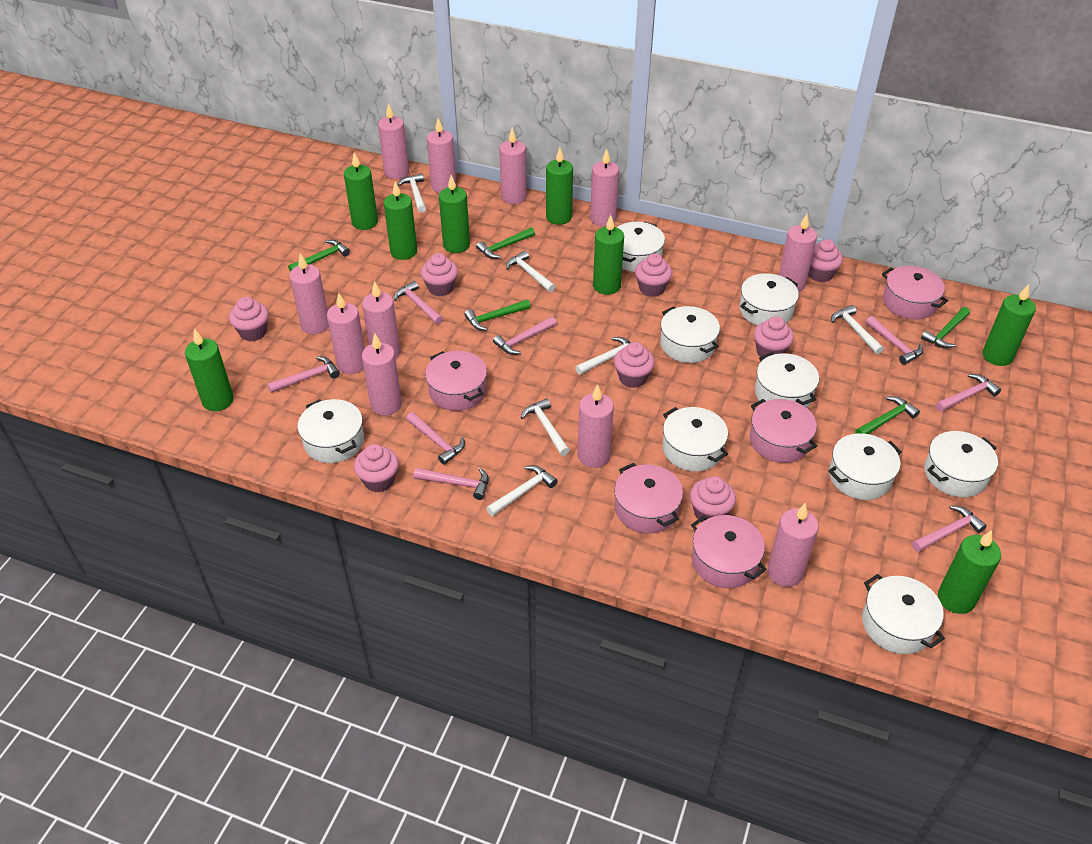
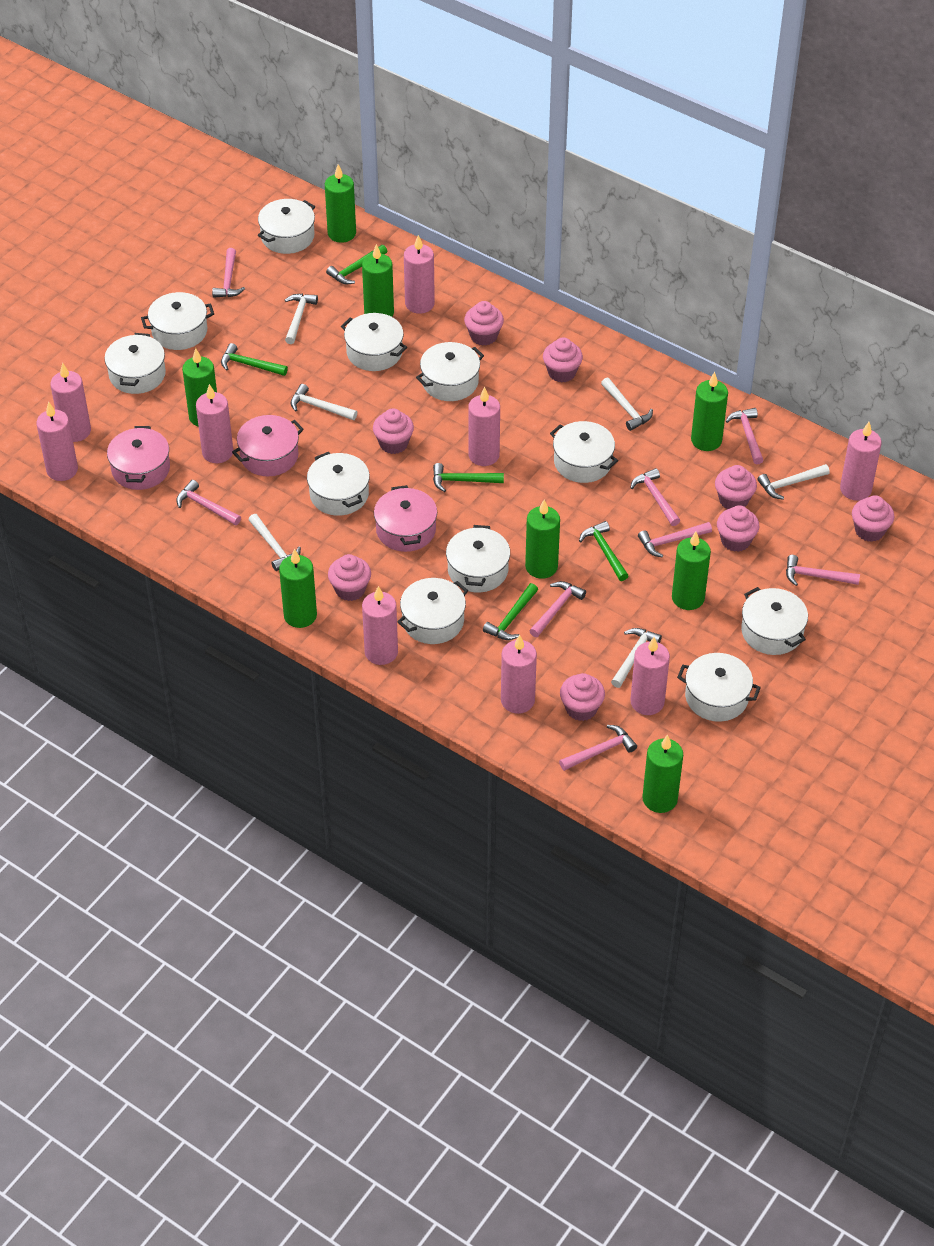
pink candle: [289,253,329,334] [327,292,365,374] [362,281,400,359] [362,333,402,416] [378,103,409,179] [427,118,457,193] [499,128,527,205] [578,384,614,468] [590,149,619,226] [767,503,819,587] [779,214,817,293] = 11 -> [36,402,78,481] [50,362,91,442] [196,384,233,463] [362,586,398,665] [404,235,435,314] [468,387,500,466] [501,635,537,714] [630,637,670,715] [840,422,882,501] = 9
pink pot: [425,351,487,411] [614,463,683,534] [691,515,767,588] [750,399,817,463] [882,266,948,320] = 5 -> [107,426,170,490] [232,415,304,476] [374,485,437,552] = 3
white pot: [297,399,364,463] [616,221,665,272] [660,306,720,363] [663,407,728,472] [740,273,799,326] [755,352,819,408] [828,433,902,500] [862,574,945,654] [924,431,998,497] = 9 -> [105,333,166,394] [141,292,214,350] [258,199,315,254] [307,452,370,516] [341,313,407,371] [397,578,468,644] [416,342,484,401] [446,525,510,592] [550,421,618,483] [677,653,761,722] [741,587,808,655] = 11

